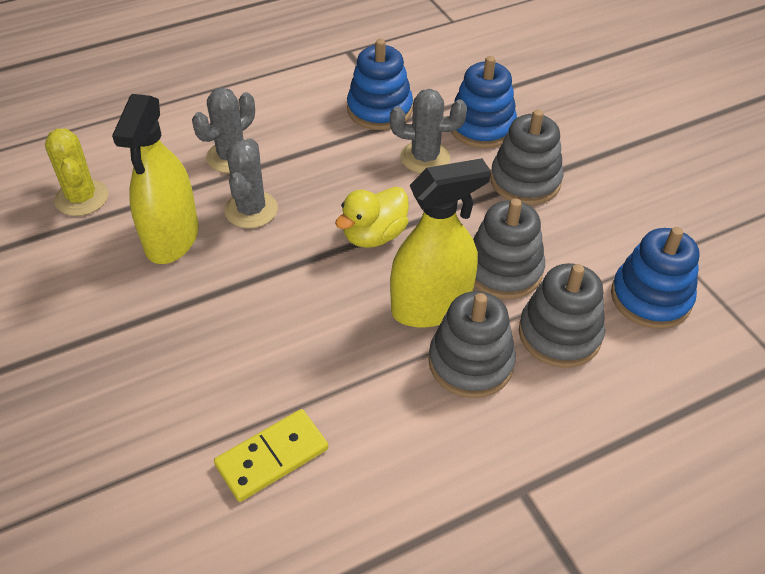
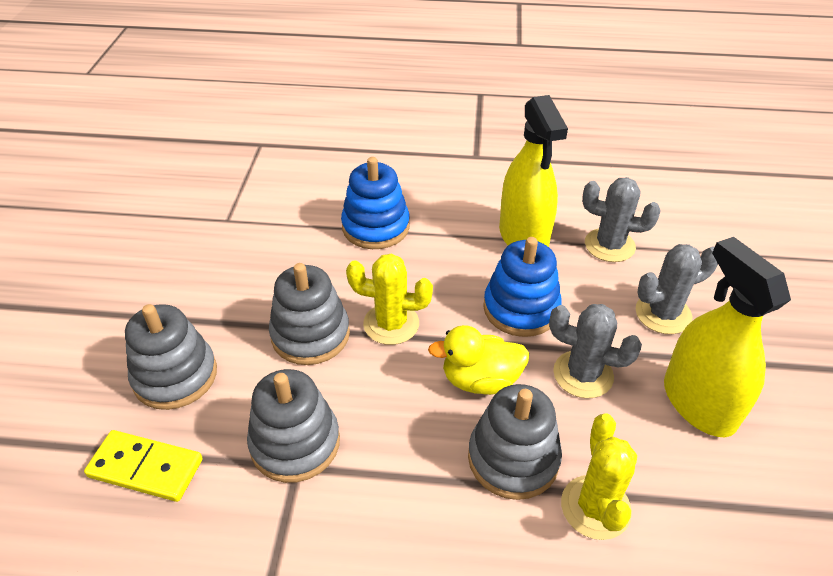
blue stacking toy: [347,39,413,130] [450,56,517,148] [611,227,699,329] = 3 -> [341,157,410,249] [483,237,562,337] = 2
yellow cactus: [45,128,108,216] = 1 -> [346,254,433,345] [561,414,637,540] = 2

